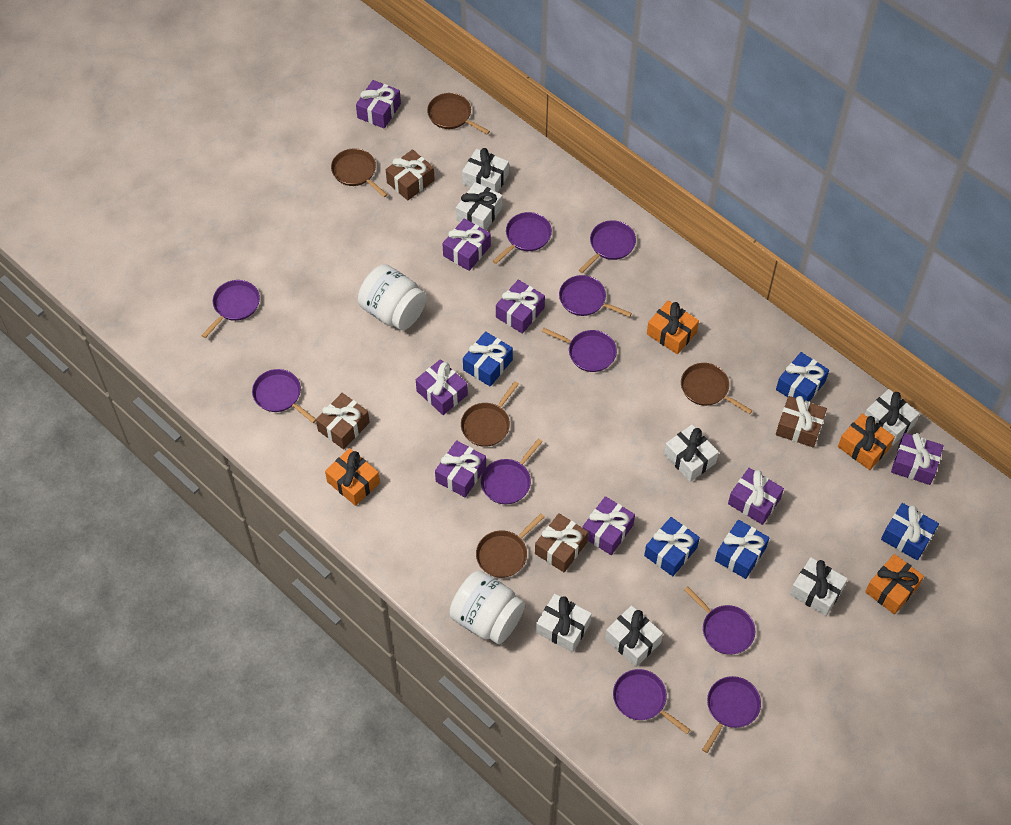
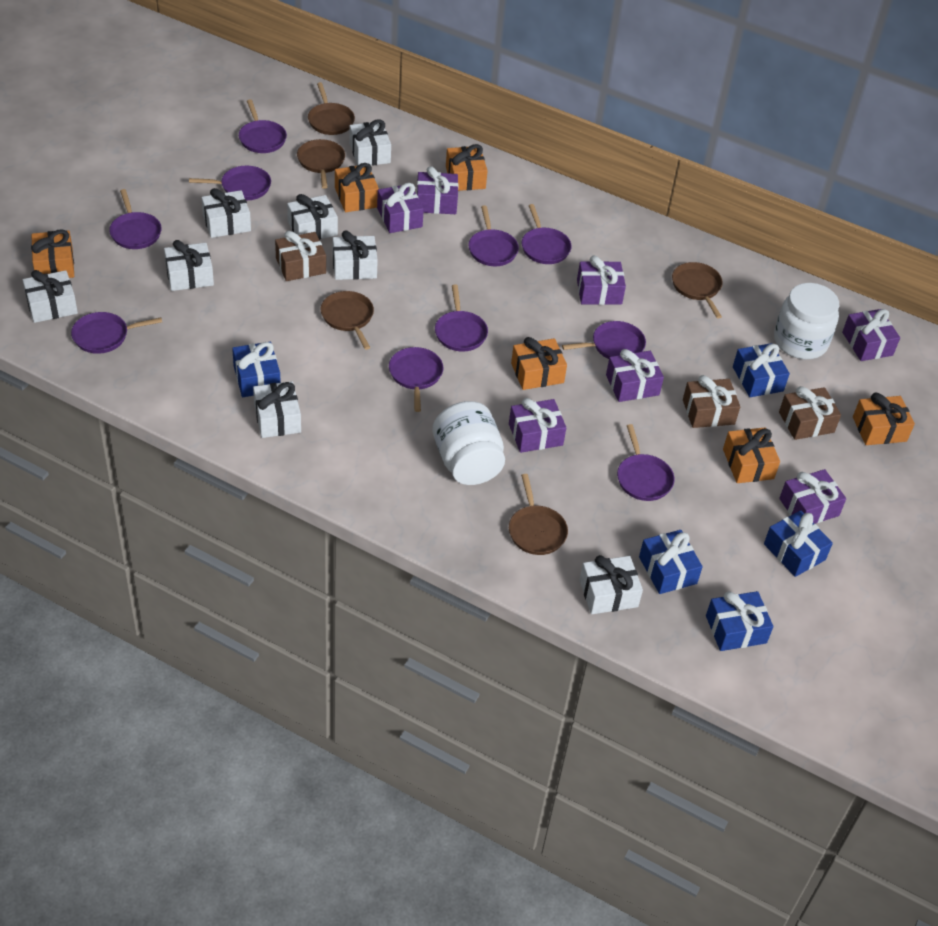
brown gift: [316,393,370,449] [386,149,435,200] [535,513,588,572] [776,396,827,447] = 4 -> [275,231,326,281] [683,375,740,428] [779,386,841,440] = 3
orange gift: [325,448,380,506] [647,300,699,354] [838,413,895,470] [865,554,924,614] = 4 -> [31,229,74,278] [335,163,379,212] [446,144,488,191] [511,337,567,390] [723,427,780,483] [853,393,915,445] = 6
purple gift: [356,80,401,129] [416,359,468,415] [435,440,486,497] [442,218,491,271] [496,280,545,334] [583,496,635,555] [728,468,784,525] [891,433,944,485] = 8 -> [377,183,424,233] [417,166,458,214] [509,398,566,453] [577,256,626,305] [606,349,664,402] [779,469,846,524] [842,309,900,361] = 7
white gift: [456,182,502,230] [462,148,509,193] [536,594,592,652] [605,605,663,667] [664,425,719,482] [790,557,848,616] [865,389,919,446] = 7 -> [23,270,78,323] [164,240,214,291] [201,188,251,238] [253,381,301,438] [287,194,338,240] [333,231,378,280] [349,119,391,166] [579,555,643,614] = 8

